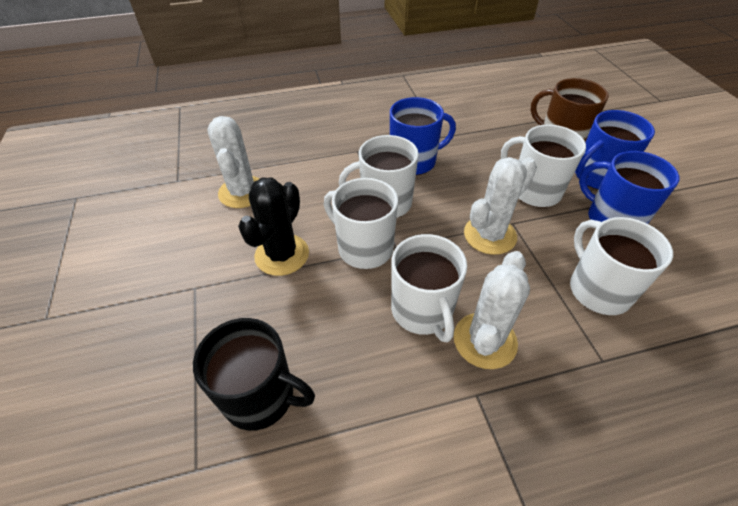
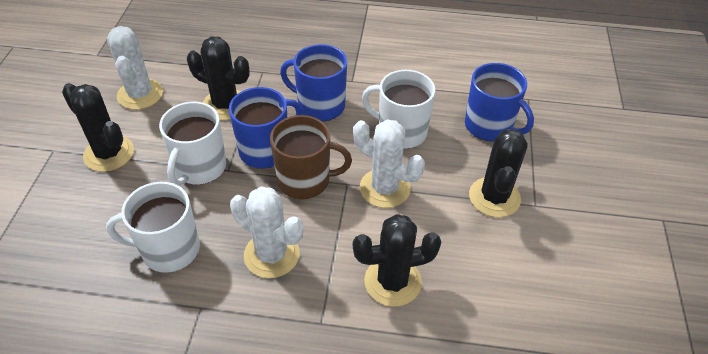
black cactus: [238,177,309,276] = 1 -> [62,83,134,172] [187,37,250,120] [353,214,441,307] [469,129,528,217] = 4
black mug: [193,318,315,431] = 1 -> none = 0
white mug: [324,178,398,269] [339,135,419,218] [391,234,467,342] [501,124,586,207] [570,217,673,315] = 5 -> [106,182,200,273] [159,102,226,186] [362,70,435,149] = 3

